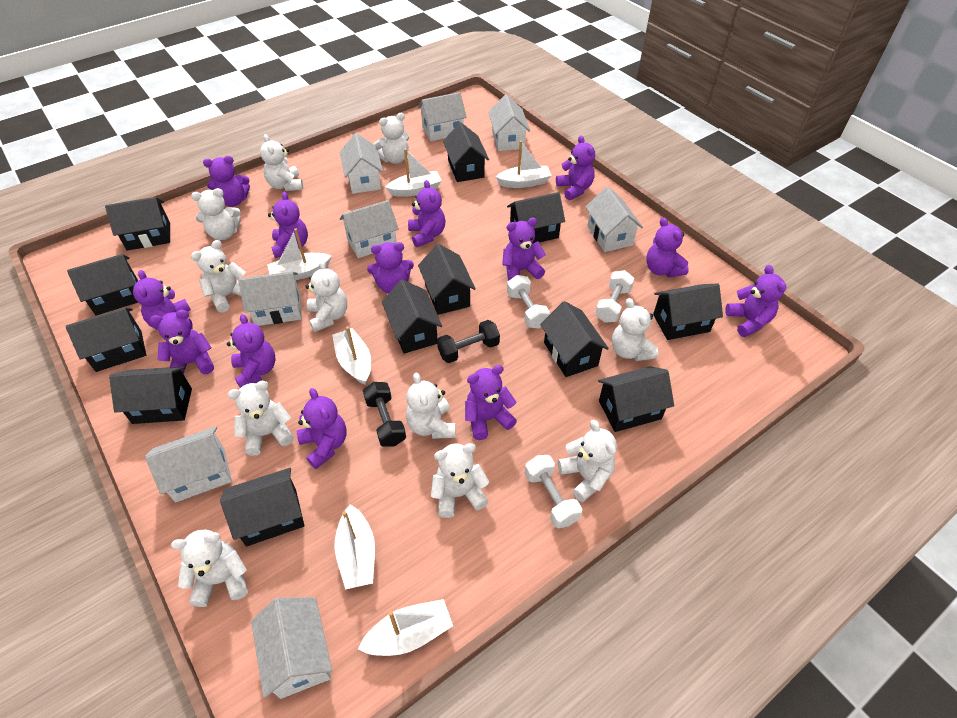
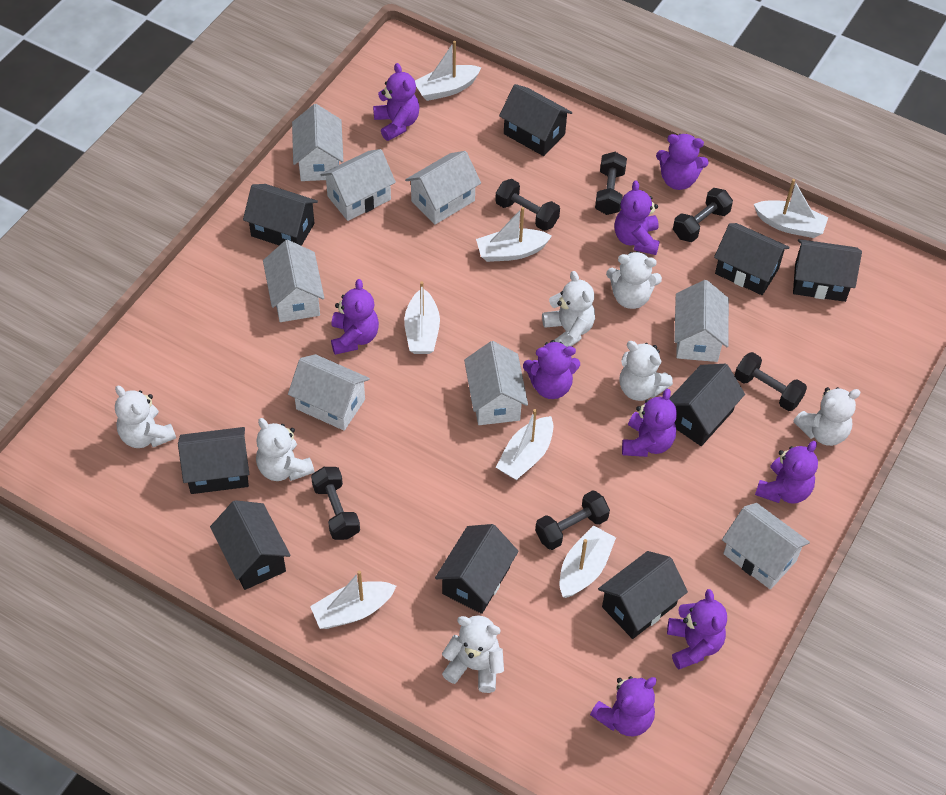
black dumbbell: [363,382,406,447] [437,320,500,363] = 2 -> [311,467,360,540] [495,179,560,231] [535,490,610,550] [595,152,627,215] [673,188,733,242] [735,352,807,411] = 6
black house: [66,308,146,372] [67,254,138,316] [105,197,170,251] [109,366,192,424] [220,468,304,546] [382,279,442,354] [418,244,476,315] [443,122,489,182] [507,192,565,244] [540,301,609,377] [598,366,674,432] [653,283,723,340] = 12 -> [178,427,249,494] [210,500,291,590] [243,184,318,246] [435,524,519,614] [499,84,573,156] [598,551,688,639] [669,364,745,446] [714,223,790,295] [793,239,862,302] = 9
purple teddy bear: [133,270,192,330] [150,310,214,374] [203,156,250,207] [227,314,275,388] [268,192,308,258] [297,388,346,469] [367,242,414,294] [408,180,446,247] [465,365,517,440] [502,218,546,281] [556,136,595,200] [646,217,689,277] [725,265,786,337] = 13 -> [331,279,379,355] [373,63,420,141] [523,340,580,399] [590,676,657,736] [614,180,660,255] [622,389,677,457] [656,134,709,190] [667,589,727,670] [755,441,818,504] = 9
white boat: [267,228,332,280] [332,326,371,385] [334,504,375,590] [358,599,453,656] [385,149,442,197] [496,141,552,188] = 6 -> [310,570,396,629] [404,281,440,354] [415,41,482,101] [476,207,552,262] [496,409,554,480] [560,526,616,598] [754,179,828,238] = 7
white dumbbell: [507,275,550,328] [525,455,582,528] [595,270,635,323] = 3 -> none = 0
white teddy bear: [171,530,248,607] [191,188,241,240] [191,240,246,312] [228,381,294,456] [260,134,303,191] [305,260,347,332] [373,113,409,164] [406,372,456,439] [431,443,489,518] [558,420,617,502] [612,298,658,361] = 11 -> [115,386,176,448] [256,418,314,481] [442,615,504,693] [542,271,595,347] [606,251,662,309] [619,341,673,401] [794,387,861,446] = 7

